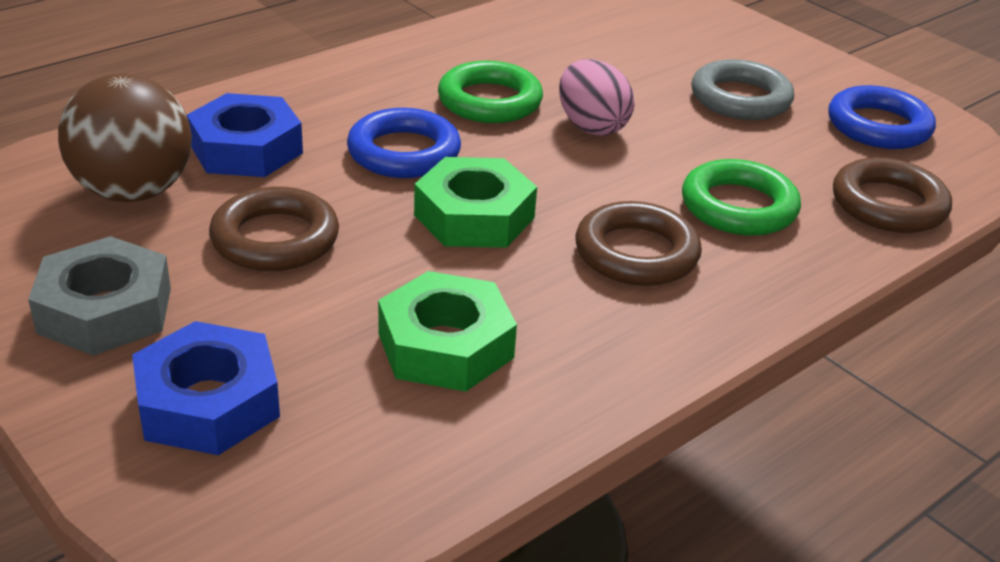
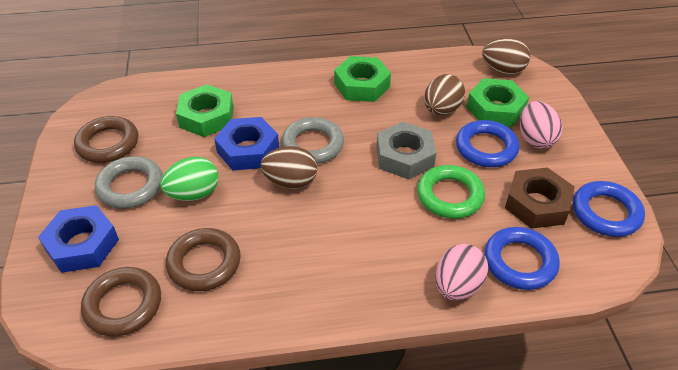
blue ring: [347,108,461,178] [828,85,936,149] = 2 -> [456,120,519,167] [484,227,560,290] [573,181,645,237] = 3
brown ball: [58,73,192,202] = 1 -> none = 0
brown egg: none = 0 -> [260,146,317,189] [424,74,465,115] [482,38,530,74] = 3
brown nut: none = 0 -> [505,167,575,229] = 1
green egg: none = 0 -> [160,157,218,201] = 1
green nut: [378,271,517,392] [414,157,537,248] = 2 -> [176,84,233,137] [334,56,391,102] [467,78,529,127] = 3
green ring: [438,61,543,123] [682,159,801,236] = 2 -> [417,165,485,219] = 1
grey ring: [691,59,794,120] = 1 -> [95,156,163,209] [281,117,344,164] = 2
pink egg: [559,59,635,136] = 1 -> [435,244,488,300] [520,101,563,149] = 2

